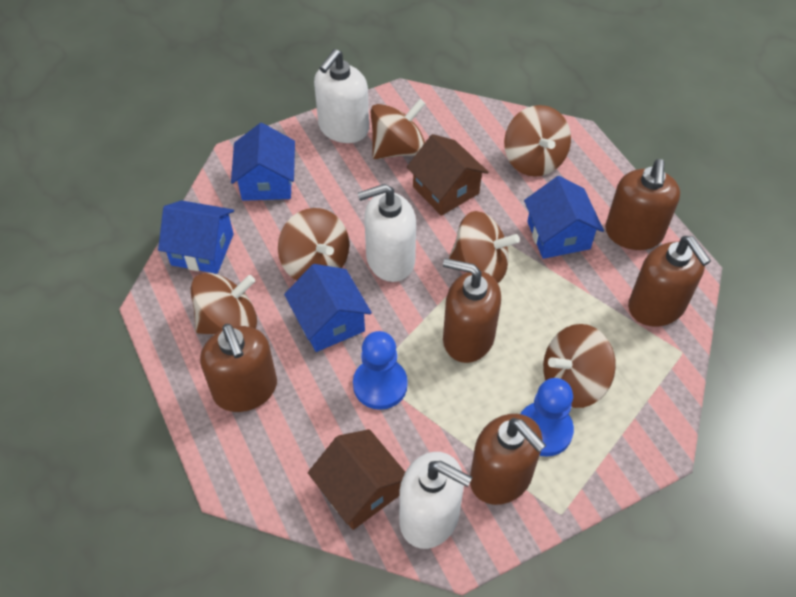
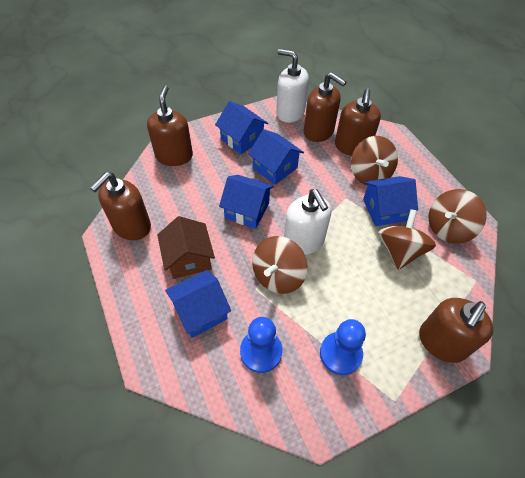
blue house: [158,200,234,274] [231,123,295,201] [284,264,372,352] [524,176,604,259] = 4 -> [165,270,231,338] [215,101,268,154] [219,175,274,229] [248,129,304,185] [363,176,418,226] = 5
brown house: [308,429,405,530] [407,134,489,216] = 2 -> [157,216,215,279] = 1
brown spinning top: [191,273,257,335] [278,208,349,280] [371,99,425,159] [449,211,520,283] [504,105,571,177] [543,324,616,408] = 6 -> [252,236,308,294] [351,136,398,185] [378,209,436,270] [429,189,487,243] = 4
white soap dispenser: [314,49,369,143] [358,184,416,282] [399,452,472,549] = 3 -> [276,49,309,123] [284,189,331,255] = 2

